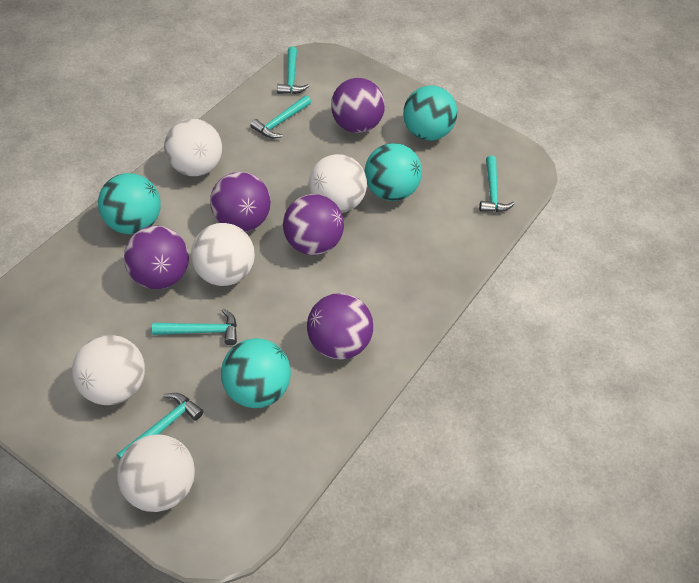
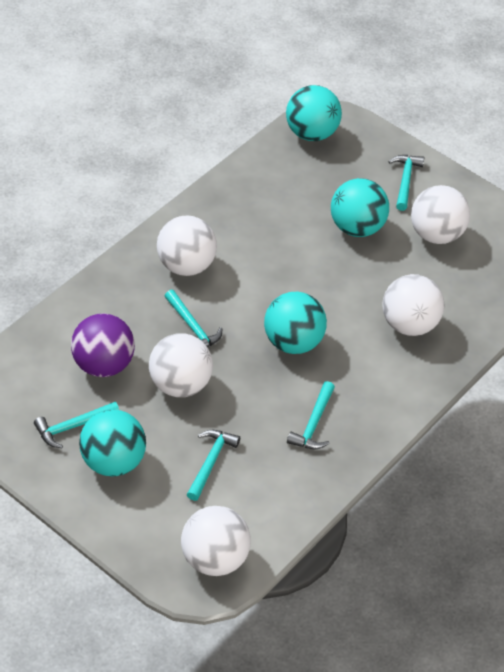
purple ball: [124,226,189,289] [210,172,271,232] [283,194,344,255] [307,293,373,360] [331,78,385,133] = 5 -> [71,313,135,377] = 1

